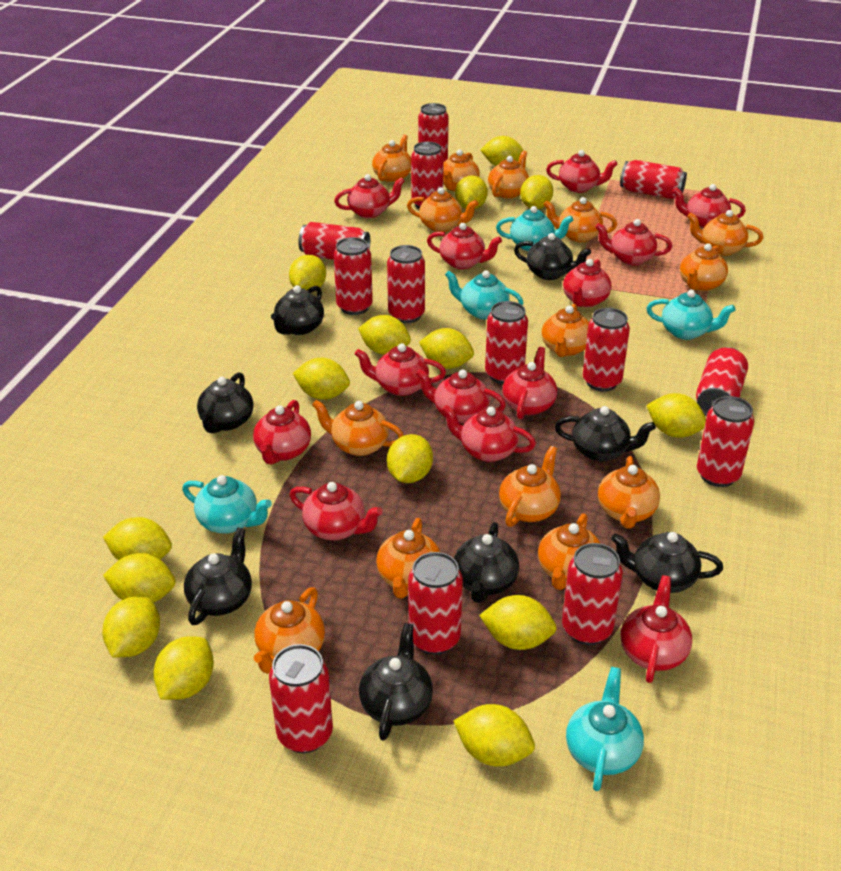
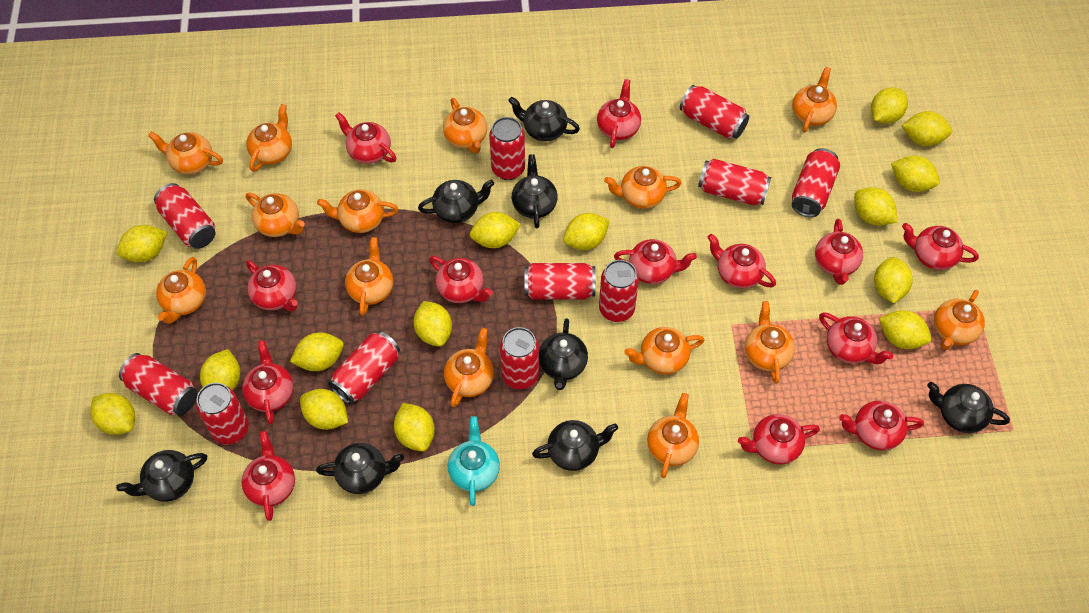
red can: [269,644,333,753] [298,222,370,260] [334,237,373,315] [387,245,425,323] [408,552,463,655] [411,142,444,209] [418,103,449,162] [485,301,528,384] [562,543,623,645] [583,308,630,391] [620,160,687,199] [696,347,748,416] [697,396,754,487] = 13 -> [119,353,197,415] [154,183,216,249] [196,383,249,444] [328,331,400,405] [489,117,525,180] [500,327,539,389] [524,263,596,299] [599,260,639,322] [680,85,749,139] [698,159,771,205] [792,148,840,217] = 11
turquoise teapot: [182,475,272,534] [445,270,523,319] [496,206,573,251] [566,667,644,791] [646,290,736,340] = 5 -> [448,416,500,506] = 1

